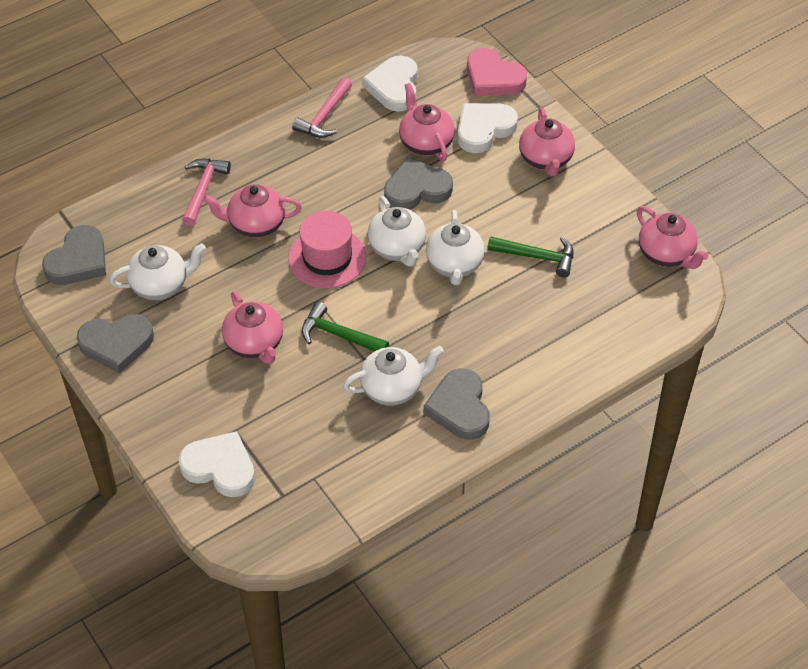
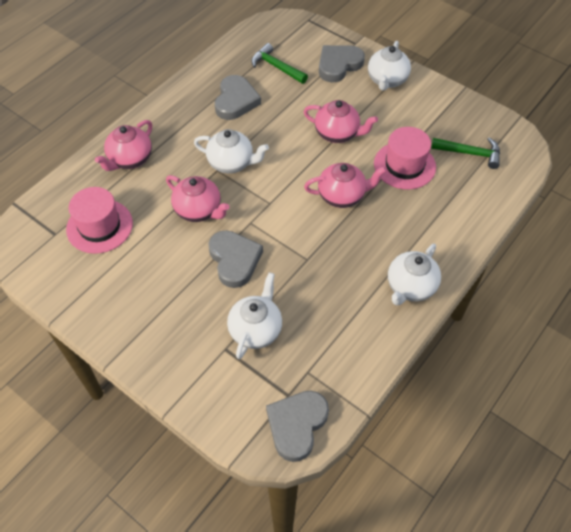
pink hammer: [182,159,231,226] [292,77,352,138] = 2 -> none = 0
pink hat: [288,211,366,288] = 1 -> [66,187,133,254] [374,127,436,189] = 2
pink heart: [467,48,527,96] = 1 -> none = 0
pink teapot: [203,184,302,238] [222,291,283,364] [399,83,455,161] [519,108,575,177] [637,206,709,269] = 5 -> [95,120,152,171] [166,175,229,222] [304,100,378,143] [304,163,387,208] = 4
white heart: [179,431,255,497] [362,56,418,112] [458,103,518,153] = 3 -> none = 0

